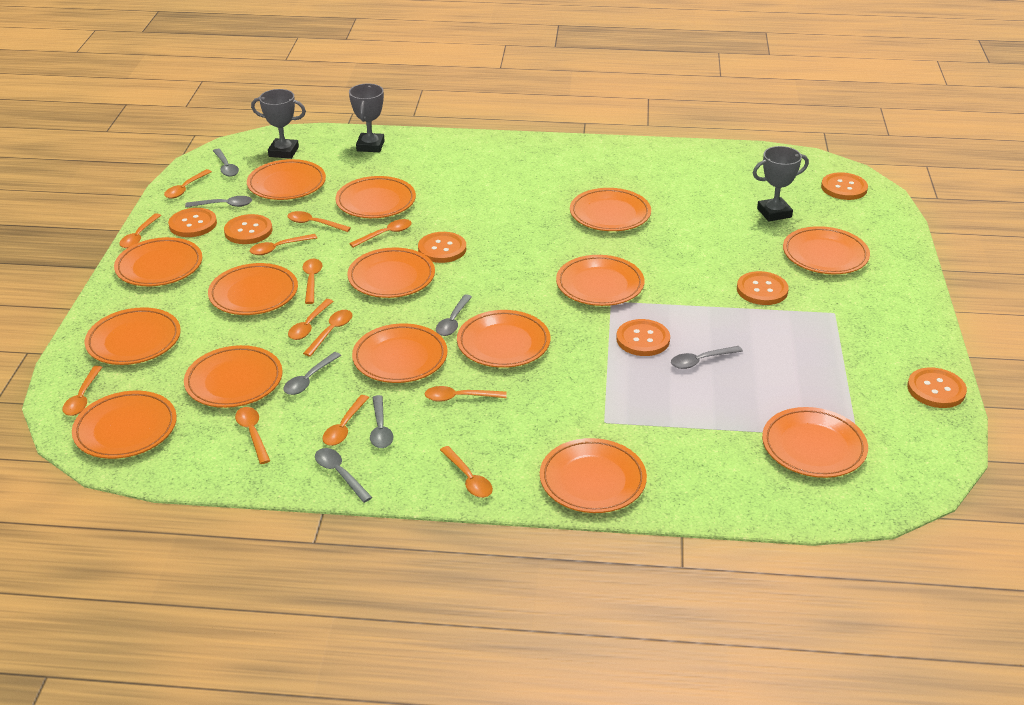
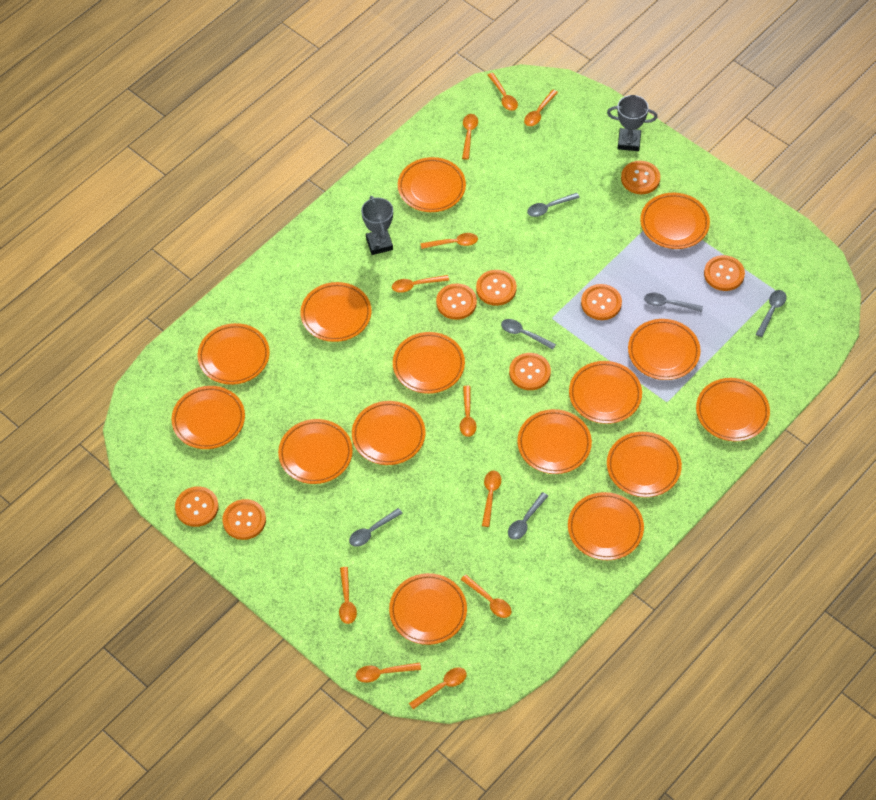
grey spoon: [185,196,252,207] [213,149,239,177] [283,352,341,395] [315,448,372,503] [370,395,393,448] [436,294,472,336] [671,346,743,369] = 7 -> [349,508,403,547] [501,319,556,350] [508,492,548,540] [527,193,580,217] [644,293,703,312] [756,290,786,337] = 6
grey trophy: [251,89,306,159] [349,83,384,152] [753,146,809,221] = 3 -> [361,196,393,255] [607,95,657,151] = 2
orange button: [168,208,217,237] [224,214,272,244] [418,232,466,263] [616,319,670,356] [737,271,789,305] [821,172,868,200] [907,367,967,408] = 7 -> [175,486,219,527] [222,499,266,540] [436,283,477,320] [476,270,517,306] [509,353,551,390] [581,284,622,320] [621,161,660,194] [704,255,745,291] = 8
orange spoon: [63,366,102,416] [119,213,161,248] [164,169,212,199] [235,407,270,464] [249,234,317,255] [288,211,351,232] [288,299,334,340] [303,259,322,304] [303,310,352,357] [322,395,369,446] [349,219,412,248] [425,386,507,402] [440,446,493,498] = 13 -> [339,567,357,624] [356,662,421,683] [392,275,449,293] [409,668,467,709] [421,233,478,249] [460,386,477,437] [461,575,512,618] [462,114,478,160] [482,471,501,527] [488,73,518,111] [524,90,558,126] = 11

